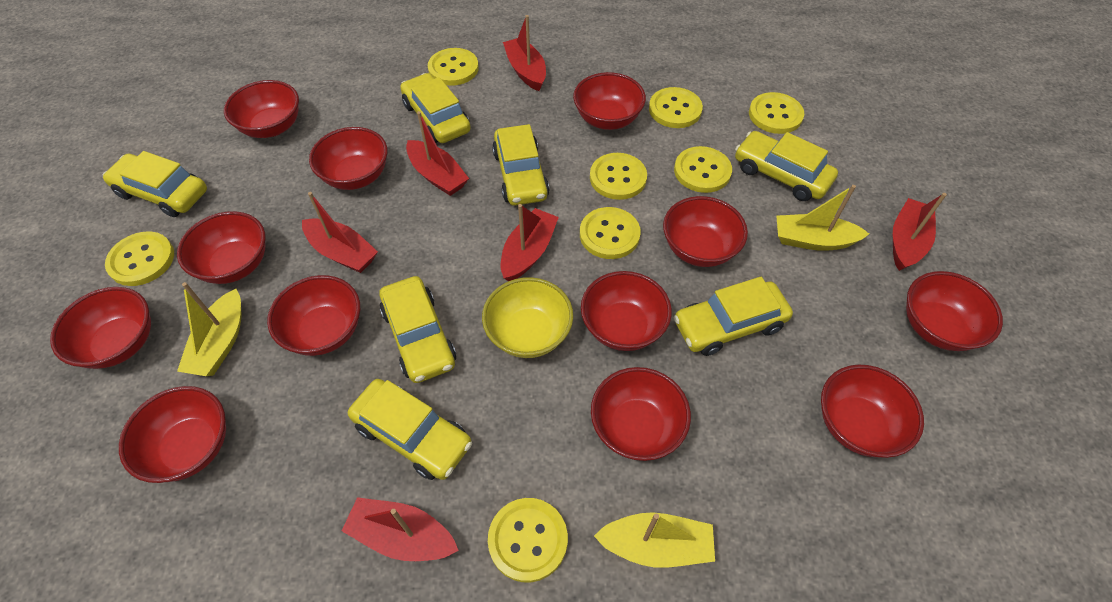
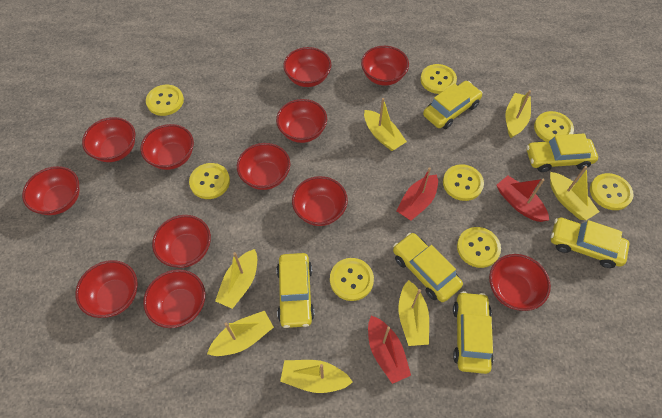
red boat: [302,192,378,273] [342,497,459,561] [406,111,469,196] [501,204,559,281] [503,15,546,91] [893,193,947,271] = 6 -> [368,316,411,384] [396,167,438,221] [497,176,549,222] = 3
yellow boat: [177,282,242,376] [594,512,715,567] [776,185,869,251] = 3 -> [207,311,274,356] [215,249,257,309] [280,360,353,393] [364,98,407,151] [398,280,429,346] [505,90,531,138] [550,166,599,220] = 7
yellow bowl: [482,277,573,358] = 1 -> none = 0
yellow car: [102,151,207,217] [348,379,472,480] [379,276,456,383] [400,73,471,143] [492,124,549,206] [674,277,793,356] [735,131,838,201] = 7 -> [276,253,315,328] [393,233,463,302] [423,81,483,129] [453,291,494,374] [526,133,598,172] [551,217,629,268] = 6

